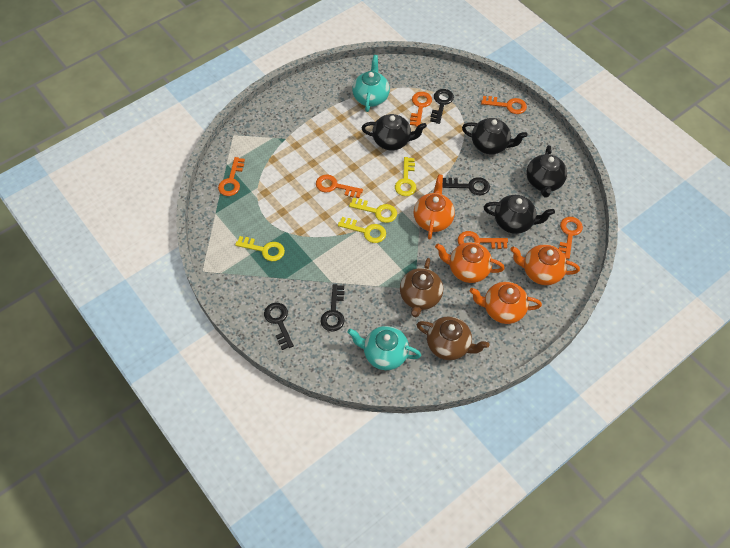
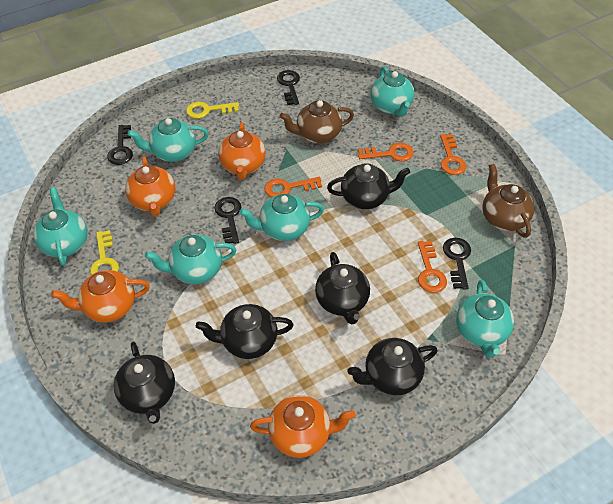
black teapot: [361,114,427,150] [462,118,527,154] [484,195,555,234] [526,145,567,198] = 4 -> [114,341,175,424] [196,304,293,359] [315,252,370,324] [327,163,410,209] [347,338,438,395] = 5
orange key: [218,157,245,196] [316,174,363,198] [410,92,432,127] [458,231,508,249] [481,96,527,114] [559,217,583,259] = 6 -> [265,177,322,198] [358,143,414,161] [418,241,447,293] [440,134,466,175] = 4
turquoise teapot: [347,326,421,370] [352,55,390,112] = 2 -> [34,187,88,266] [128,118,209,162] [145,234,236,284] [239,194,324,241] [370,66,415,117] [456,280,514,358] = 6
yellow key: [235,236,285,261] [338,217,386,243] [349,198,397,223] [395,157,416,196] = 4 -> [90,230,119,275] [186,102,239,119] = 2

